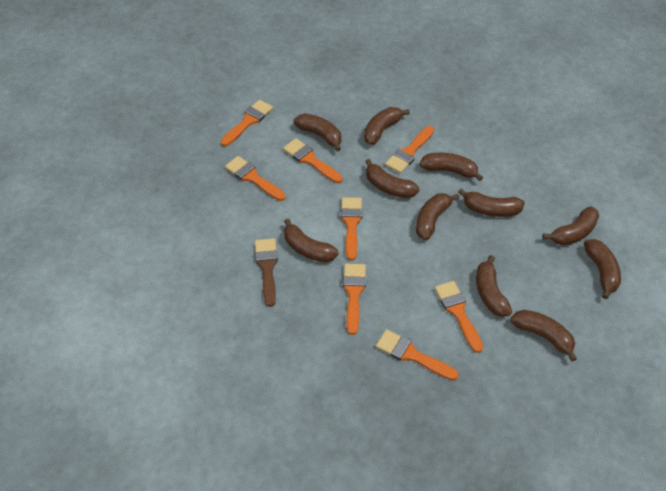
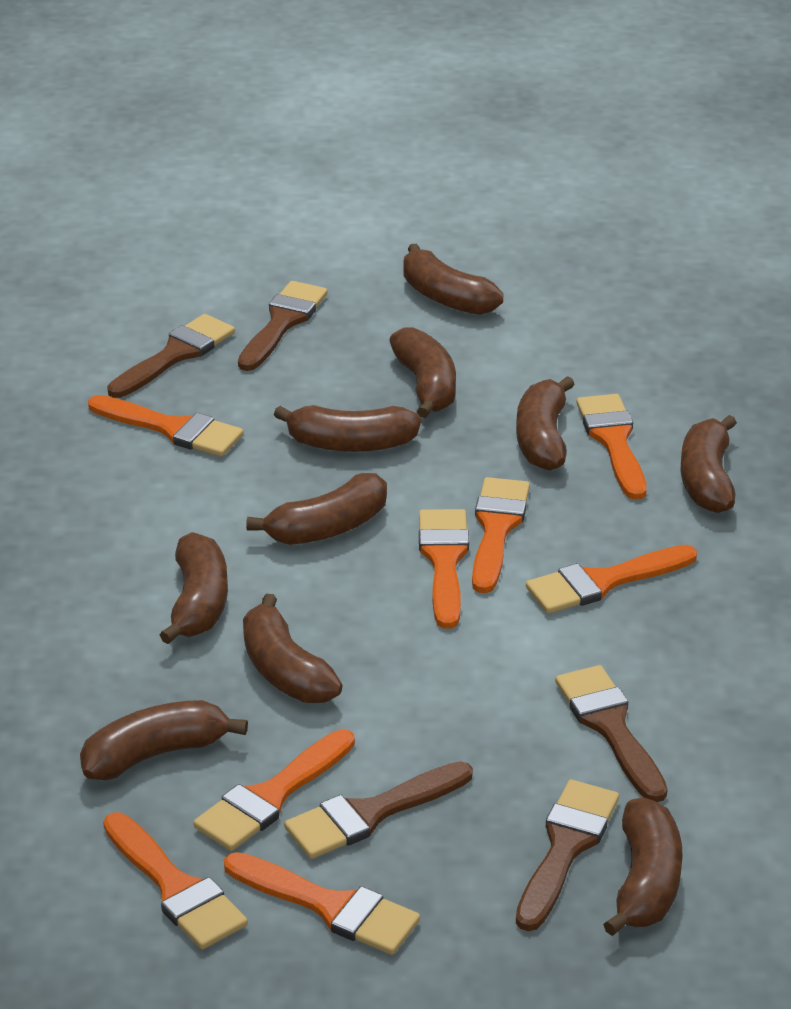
brown banana: [284,218,339,262] [294,113,341,151] [364,107,410,145] [365,159,419,198] [416,193,459,240] [420,153,483,181] [458,188,525,217] [476,255,512,317] [511,310,577,361] [543,206,599,246] [584,239,621,299] = 11 -> [80,700,248,780] [160,532,228,644] [243,594,343,703] [246,473,387,545] [274,405,421,452] [389,327,456,418] [403,244,503,315] [516,376,575,471] [603,798,683,936] [681,415,737,513] = 10
brown brush: [255,238,278,307] = 1 -> [107,314,235,398] [238,281,328,371] [284,761,473,859] [516,780,619,931] [555,665,668,802] = 5

